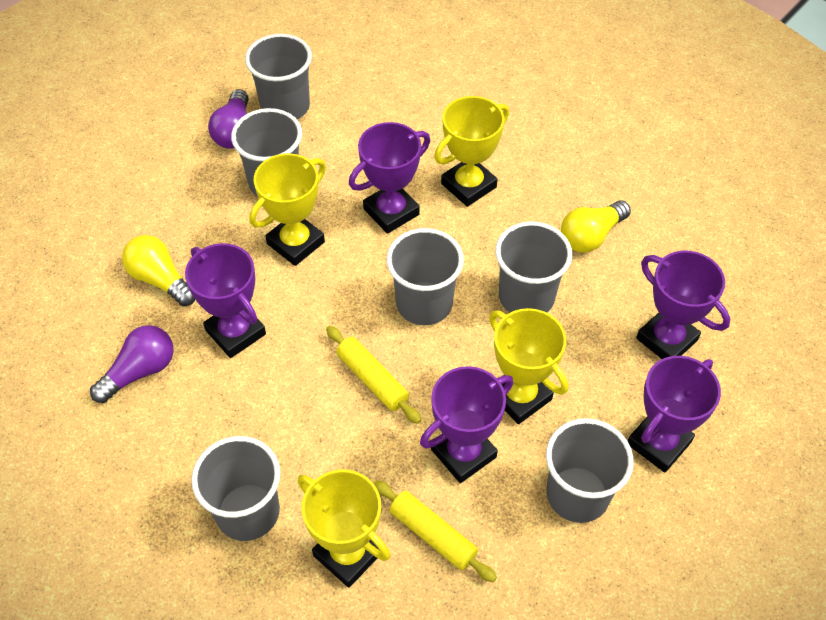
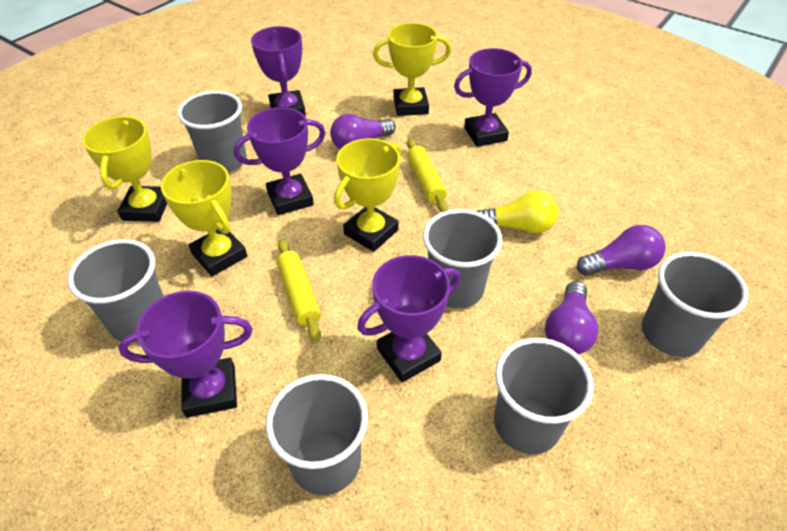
purple light bulb: [90,325,173,403] [208,89,249,148] = 2 -> [330,114,396,149] [545,281,598,354] [577,225,666,276] = 3
yellow light bulb: [122,235,195,306] [561,200,631,253] = 2 -> [477,190,558,233] = 1

